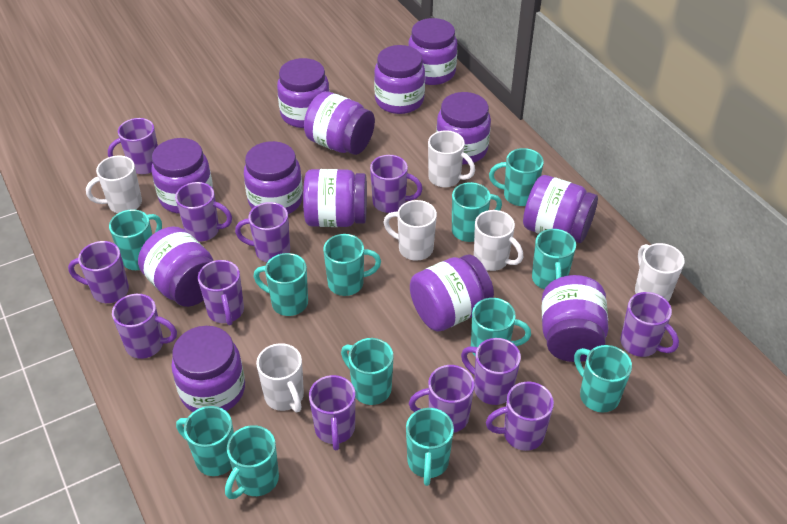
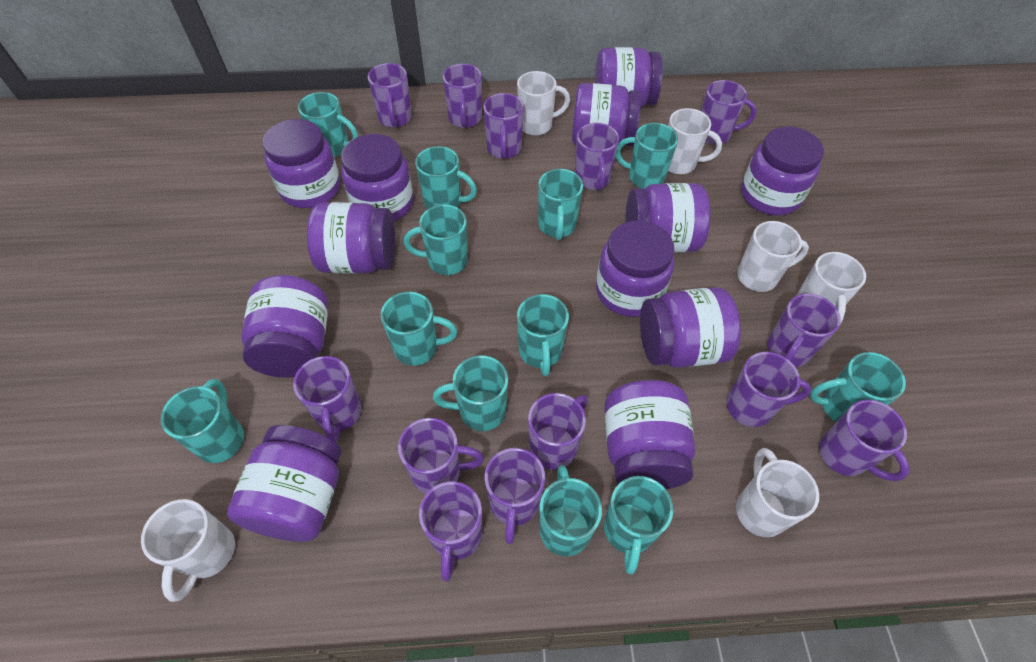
purple jar: [138,226,213,307] [151,138,213,214] [171,326,245,412] [244,141,303,214] [277,58,330,128] [303,169,367,227] [304,91,375,155] [374,45,425,114] [409,18,457,85] [410,255,494,332] [436,92,491,164] [523,175,598,243] [542,275,609,362] = 13 -> [227,425,341,542] [241,275,328,378] [263,119,340,208] [307,202,395,274] [341,134,413,221] [572,83,641,146] [595,47,663,107] [596,220,674,317] [604,380,695,489] [625,183,710,252] [640,287,741,368] [741,126,824,215] = 12
purple mug: [68,241,129,303] [108,118,158,174] [112,294,177,359] [175,182,232,242] [198,260,244,326] [235,202,290,262] [309,375,356,450] [370,155,423,213] [409,365,475,433] [461,338,521,405] [486,382,554,451] [620,292,679,357] = 12 -> [293,356,362,442] [368,63,412,127] [398,418,484,494] [419,481,482,581] [443,64,482,128] [483,93,524,159] [485,448,545,544] [528,393,588,470] [575,123,619,191] [701,80,757,145] [726,352,811,427] [767,293,841,367] [819,400,909,481] = 13

